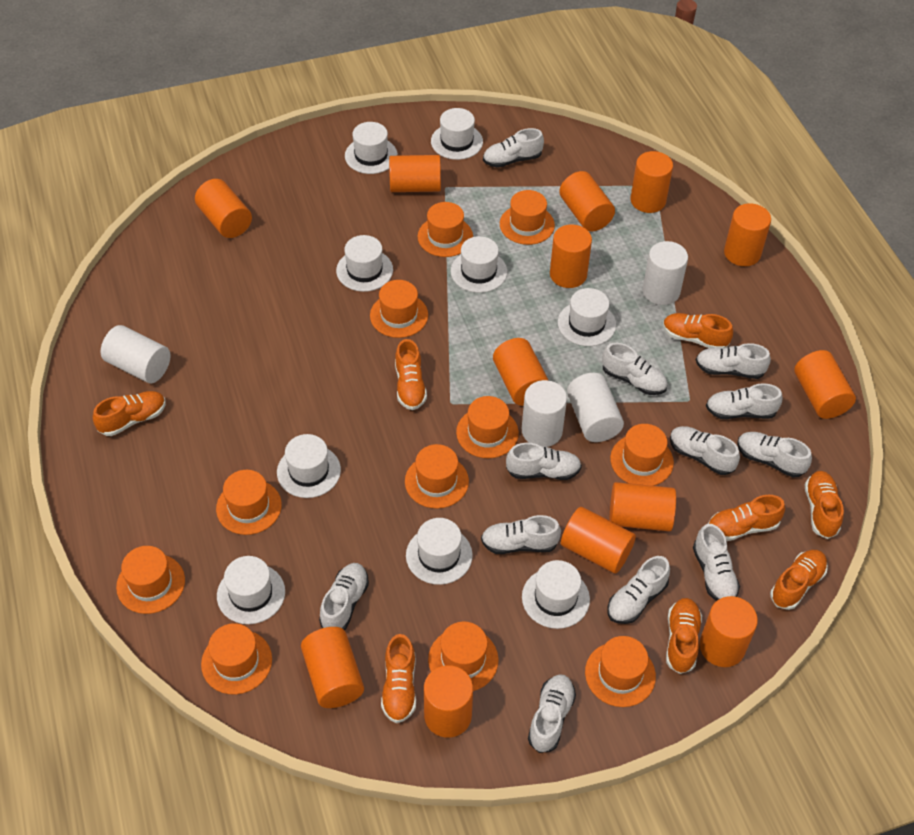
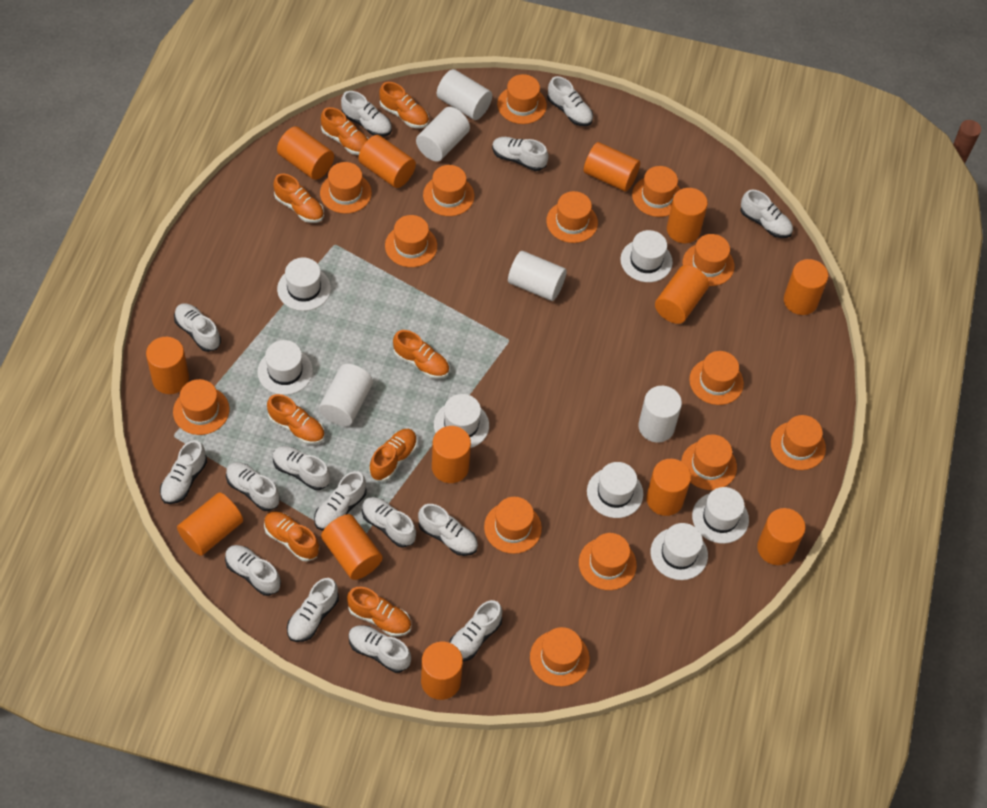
orange hat: [116,546,185,614] [201,623,272,694] [216,470,282,535] [370,280,428,338] [405,444,469,509] [418,202,473,257] [428,621,499,691] [456,396,519,458] [500,190,555,245] [585,636,656,707] [610,424,674,486] = 11 -> [173,379,230,435] [320,162,372,214] [385,215,437,267] [423,165,474,216] [484,497,542,554] [497,74,547,124] [530,627,590,687] [546,191,598,243] [579,533,637,590] [632,166,680,217] [681,434,737,490] [683,234,735,286] [689,351,744,405] [771,415,826,470] = 14
white cylinder: [100,325,171,383] [522,380,567,447] [567,373,624,442] [642,241,688,305] = 4 -> [319,364,373,426] [416,107,470,161] [437,69,492,120] [508,251,567,301] [638,386,682,443] = 5
white hat: [217,556,285,624] [277,434,341,498] [336,235,393,292] [345,122,398,174] [406,518,473,585] [431,108,483,160] [451,236,507,293] [522,560,590,629] [558,288,616,346] = 9 -> [258,340,313,395] [277,258,331,311] [434,394,489,448] [587,462,643,518] [620,230,673,282] [651,523,708,580] [692,487,749,544] = 7
white shoe: [319,563,369,630] [481,515,561,554] [483,128,544,168] [506,443,582,480] [528,674,576,753] [602,343,668,395] [607,556,670,624] [670,426,740,475] [693,524,740,601] [696,343,771,379] [706,383,783,419] [737,432,812,478] = 12 -> [160,440,207,504] [174,303,221,352] [225,545,281,596] [226,462,280,511] [273,446,330,490] [287,578,339,642] [314,471,367,531] [341,91,392,137] [348,625,411,673] [362,497,416,548] [418,504,478,556] [449,600,502,661] [492,137,548,171] [547,76,593,126] [740,190,793,238] = 15

